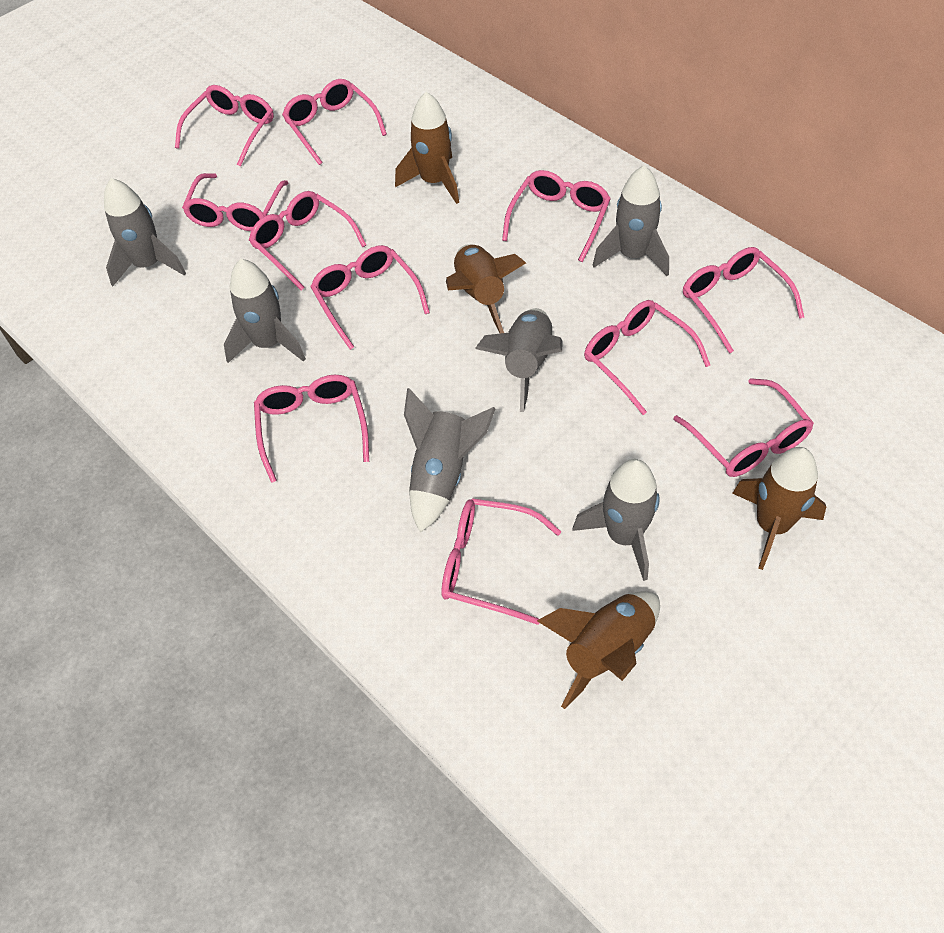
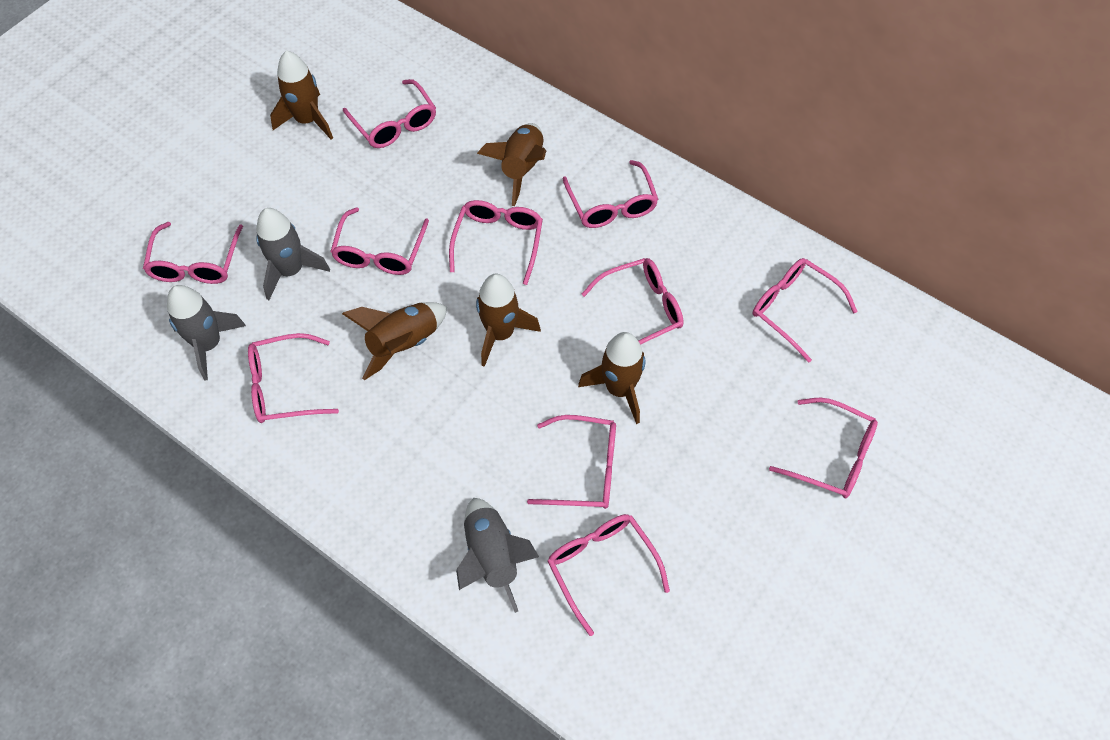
brown rocket: [395,92,459,204] [446,244,526,334] [537,591,660,709] [732,447,826,570] = 4 -> [270,51,333,140] [342,302,447,380] [476,274,541,367] [477,123,546,206] [578,332,645,424] = 5
grey rocket: [104,178,186,286] [224,259,306,363] [404,388,496,532] [475,308,563,412] [572,459,660,581] [592,166,669,276] = 6 -> [167,285,246,381] [256,208,330,300] [456,498,539,613] = 3

